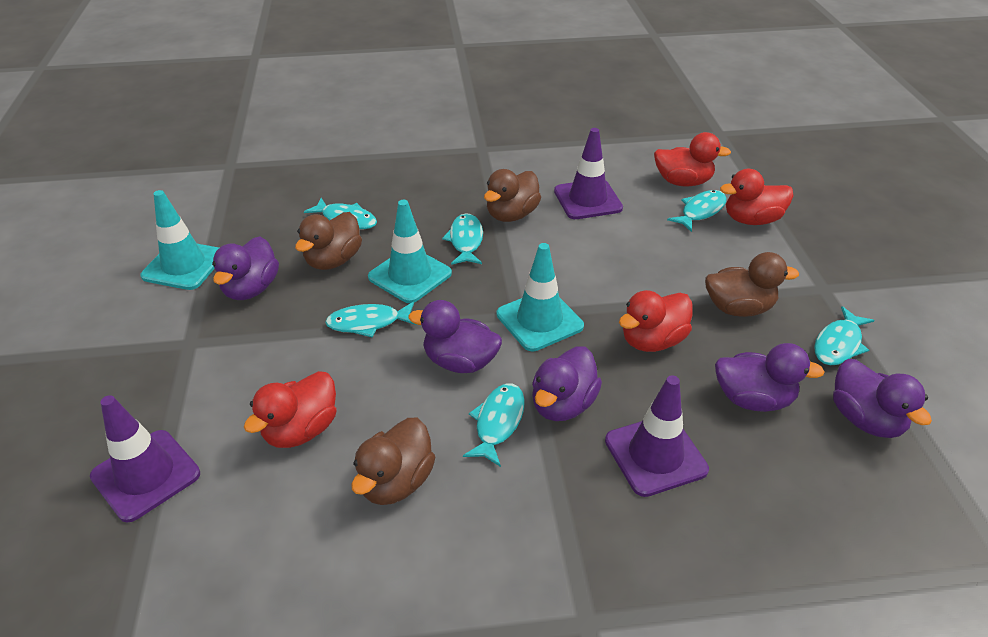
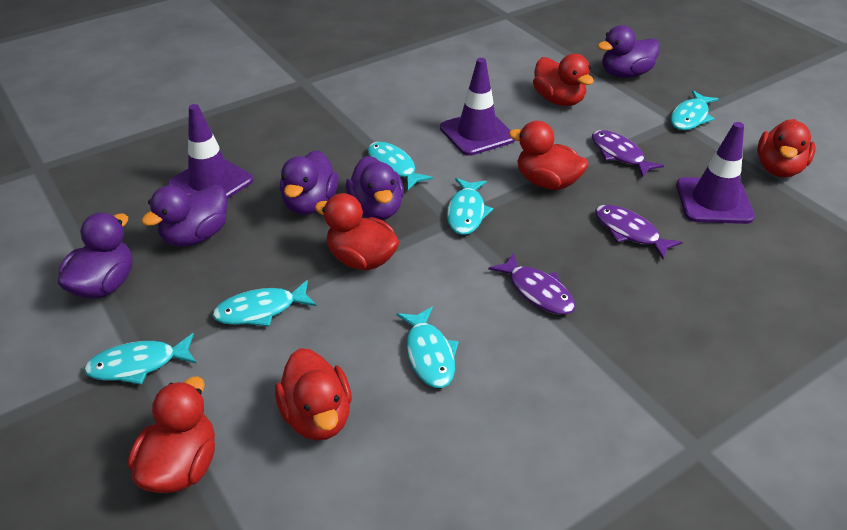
brown duck: [295,212,362,270] [351,418,436,505] [484,169,541,222] [705,252,799,317] = 4 -> none = 0
purple fish: none = 0 -> [488,252,575,315] [592,130,664,178] [595,205,683,259] = 3
red duck: [244,371,337,448] [619,290,693,352] [654,132,731,186] [720,169,794,225] = 4 -> [128,377,215,493] [275,348,352,441] [315,193,399,270] [509,121,589,190] [533,54,594,106] [757,119,816,177] = 6
turquoise traffic cone: [141,190,219,290] [368,200,452,303] [497,243,584,351] = 3 -> none = 0

